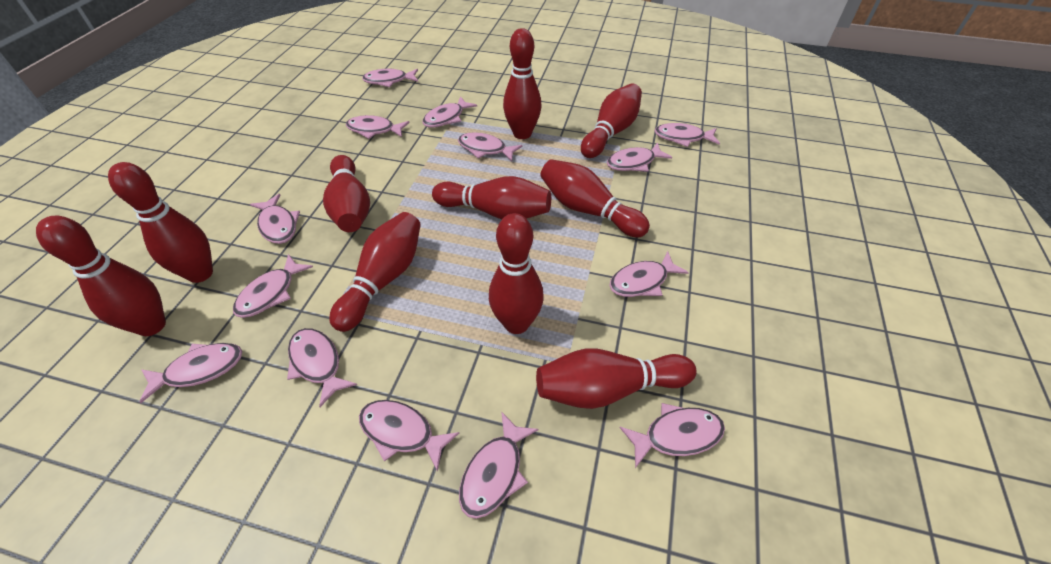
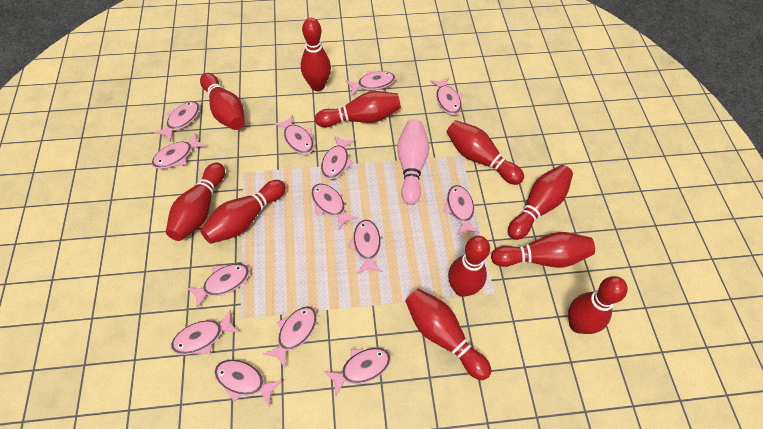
pink bowling pin: none = 0 -> [397,119,430,205] = 1
red bowling pin: [36,216,166,336] [108,162,213,283] [323,155,370,232] [329,212,421,332] [432,176,551,219] [489,213,544,334] [503,28,541,139] [536,348,697,409] [540,159,650,237] [581,84,642,158] = 10 -> [166,162,225,241] [200,73,245,130] [200,180,286,244] [301,18,331,91] [315,91,401,127] [405,288,491,380] [447,120,524,185] [448,236,490,297] [491,232,595,268] [508,165,573,240] [568,276,628,334] = 11

